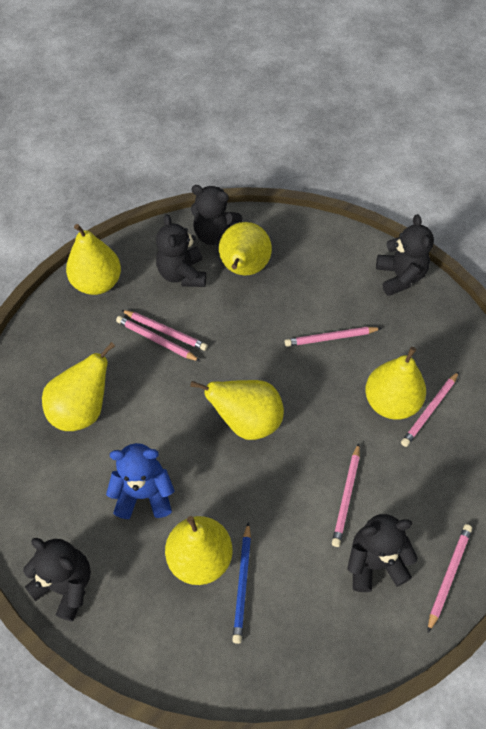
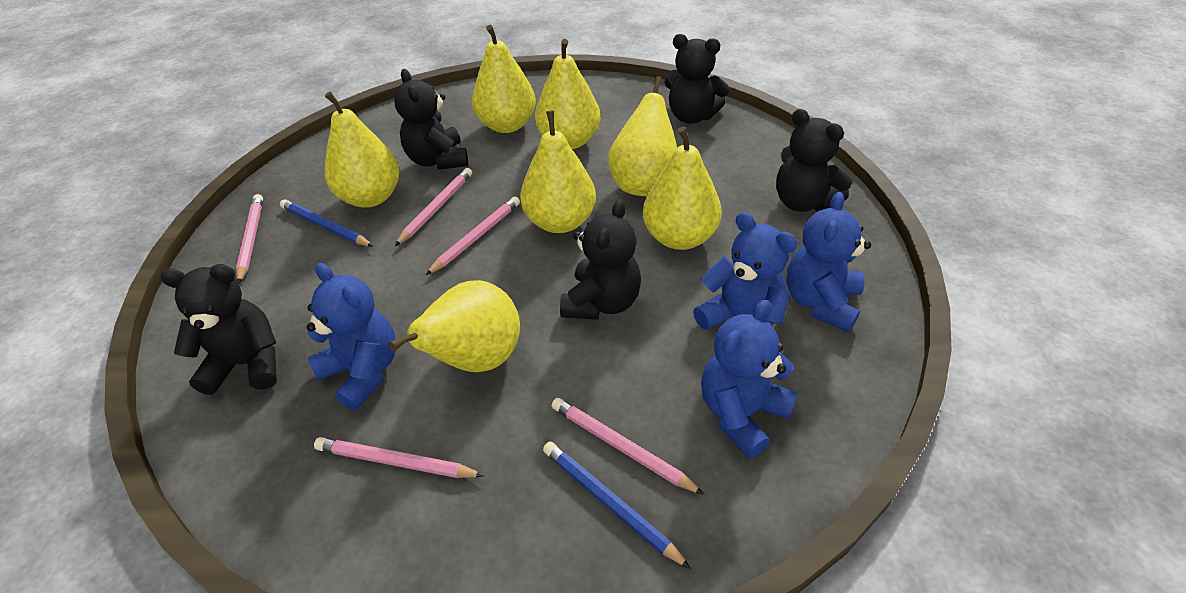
blue pencil: [232,522,251,644] = 1 -> [280,199,374,247] [543,441,691,569] = 2
blue teddy bear: [106,443,175,519] = 1 -> [307,263,396,410] [693,212,797,330] [701,299,798,459] [786,192,871,333] = 4
pink pencil: [116,316,200,361] [121,310,208,351] [285,327,382,347] [332,443,360,547] [401,371,459,447] [428,524,472,632] = 6 -> [236,194,263,284] [314,437,484,478] [395,168,472,246] [426,197,520,275] [552,398,704,495] = 5
yellow pear: [42,342,115,431] [66,224,121,295] [165,516,233,585] [190,380,284,440] [219,222,272,276] [365,347,426,420] = 6 -> [325,91,399,208] [389,280,520,372] [472,25,536,133] [520,111,596,233] [535,39,601,149] [608,76,677,196] [643,127,722,250] = 7

